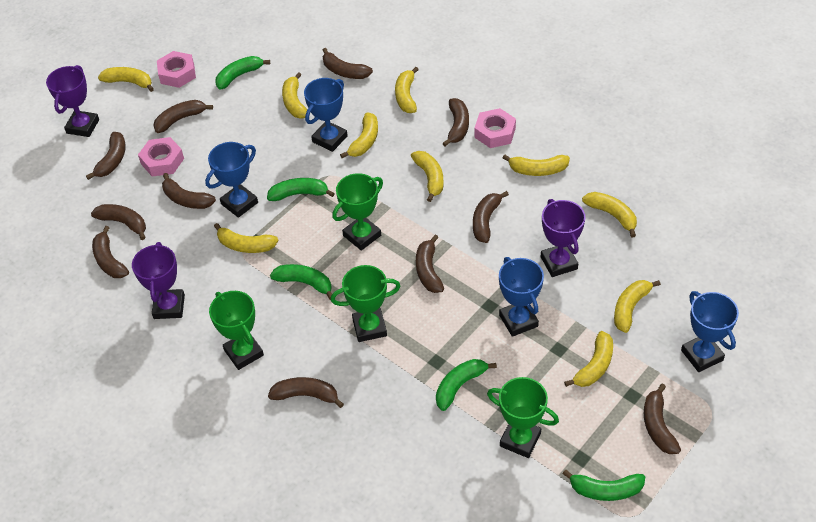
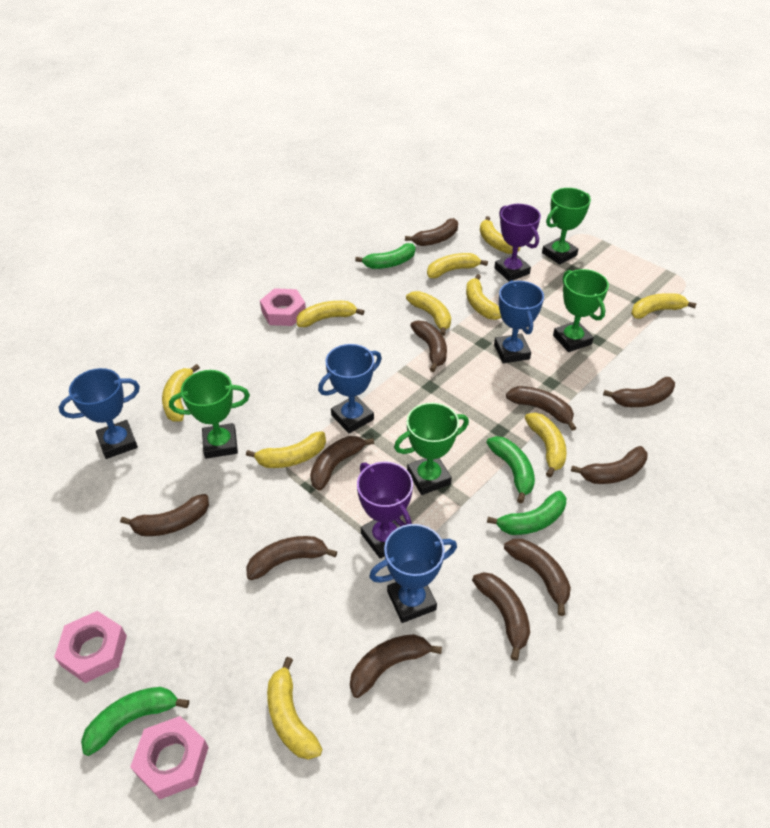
green banana: [215,56,270,90] [267,178,335,201] [270,264,332,299] [436,359,497,411] [562,469,645,501] = 5 -> [81,687,189,756] [355,243,415,269] [486,436,535,503] [487,491,566,535] = 4
purple trophy: [46,65,99,137] [132,242,185,319] [541,199,586,277] = 3 -> [357,462,413,559] [494,204,541,281] = 2

